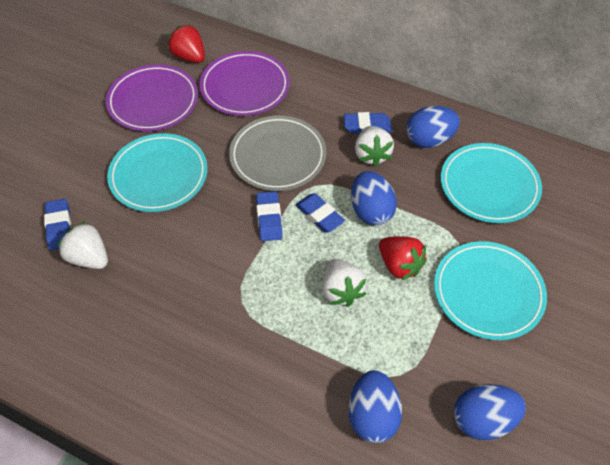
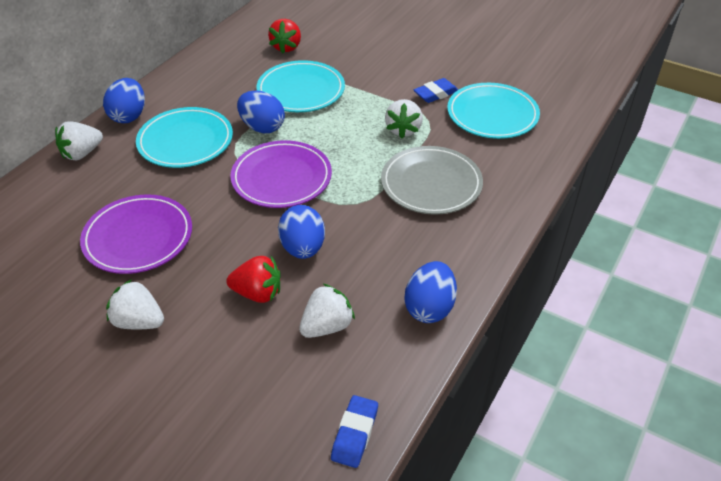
blue eraser: [44,199,72,250] [256,191,283,241] [296,193,345,233] [344,112,392,134] = 4 -> [331,395,378,468] [414,78,458,103] = 2
white strawberry: [57,222,108,269] [323,259,367,307] [355,126,394,167] = 3 -> [55,121,103,160] [106,279,164,330] [299,284,355,338] [385,99,423,138] = 4

